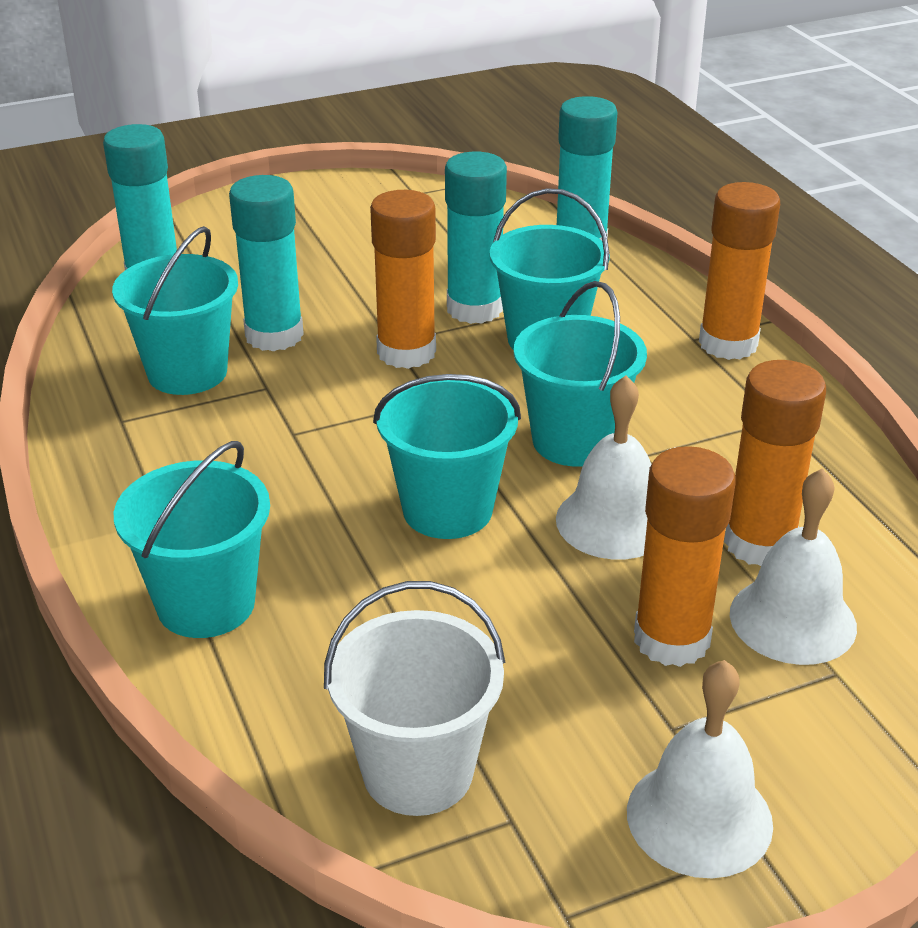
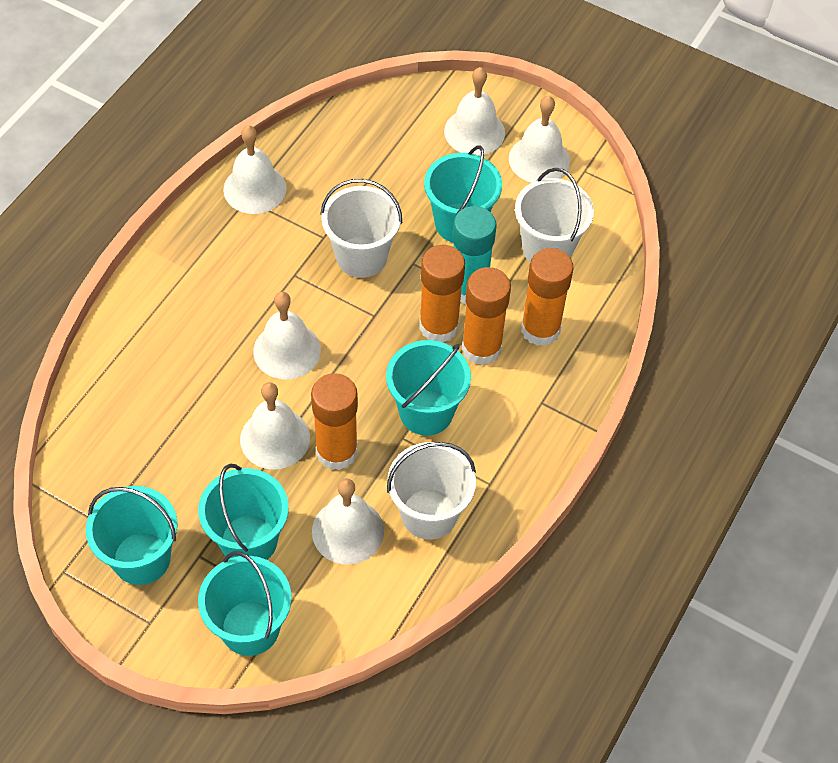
turquoise glue stick: [103,124,177,270] [229,175,304,352] [445,152,507,324] [557,96,618,241] = 4 -> [452,206,497,305] = 1
white bell: [556,376,651,560] [627,660,773,878] [730,469,857,665] = 3 -> [223,125,286,214] [240,382,310,470] [253,292,321,379] [312,478,384,564] [444,67,505,156] [509,96,570,183] = 6
white bucket: [324,581,505,816] = 1 -> [320,179,402,278] [387,442,476,540] [515,168,594,262] = 3

